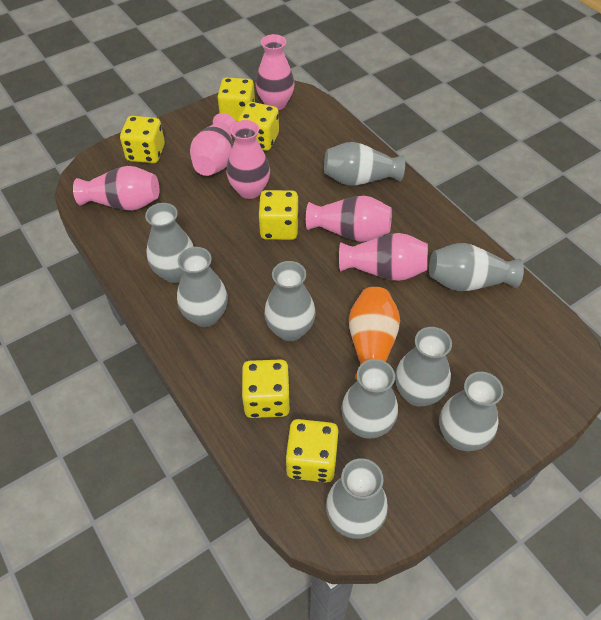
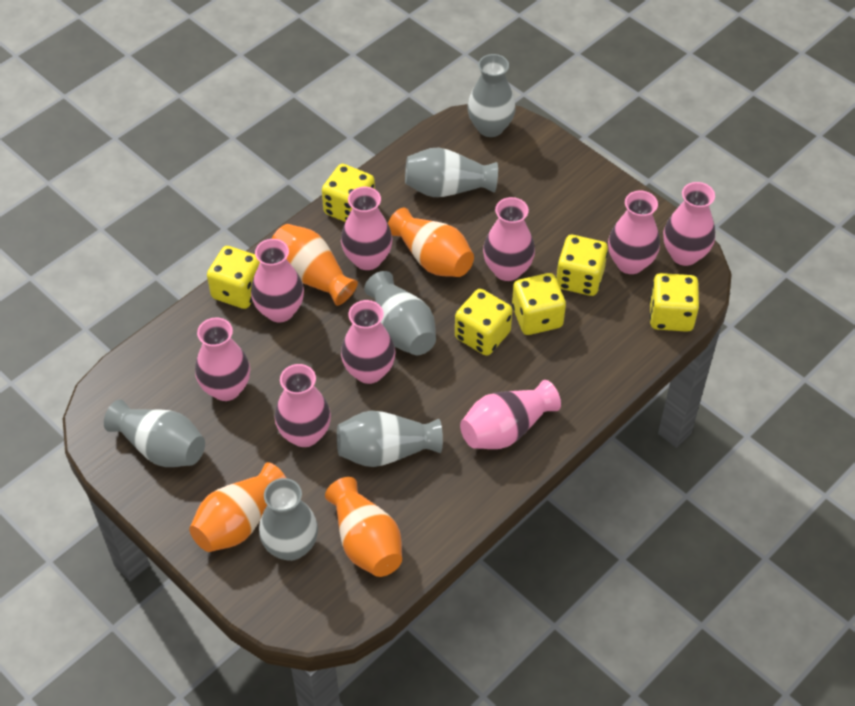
grey vase: [145,203,194,283] [177,247,228,327] [264,261,316,341] [324,142,405,186] [326,458,388,539] [341,359,398,439] [395,327,452,407] [429,243,524,291] [440,372,503,451] = 9 -> [104,400,205,467] [259,478,318,561] [337,410,443,467] [364,271,436,355] [405,147,498,197] [467,54,516,137] = 6
orange vase: [349,287,400,380] = 1 -> [189,462,286,552] [271,224,358,306] [325,477,402,577] [388,208,474,277] = 4
pink vase: [73,166,159,211] [190,113,236,176] [226,120,270,199] [256,34,295,110] [306,196,392,242] [339,233,428,281] = 6 -> [195,317,250,401] [251,239,304,322] [275,364,331,447] [341,187,392,270] [341,300,395,384] [460,380,561,449] [483,197,535,281] [608,191,660,274] [663,182,715,266] = 9

